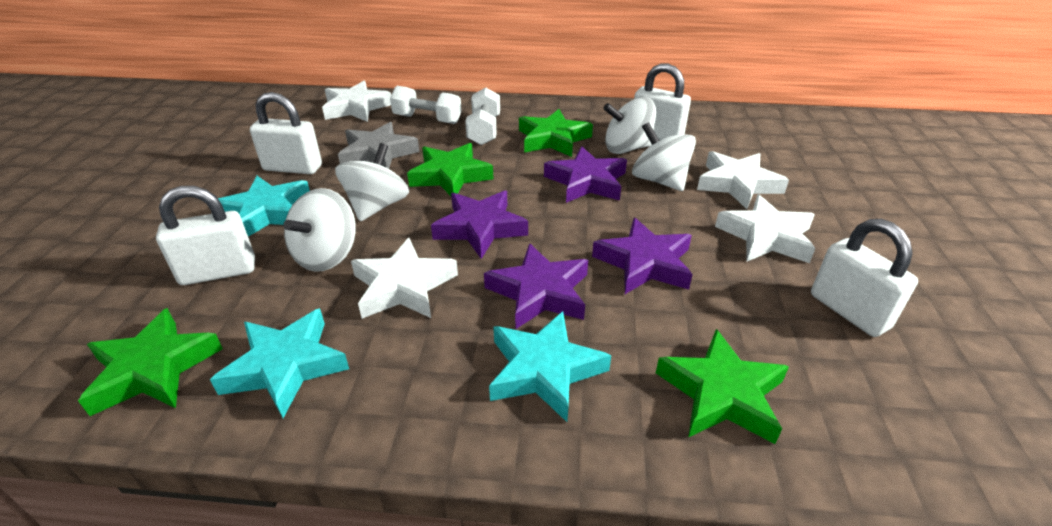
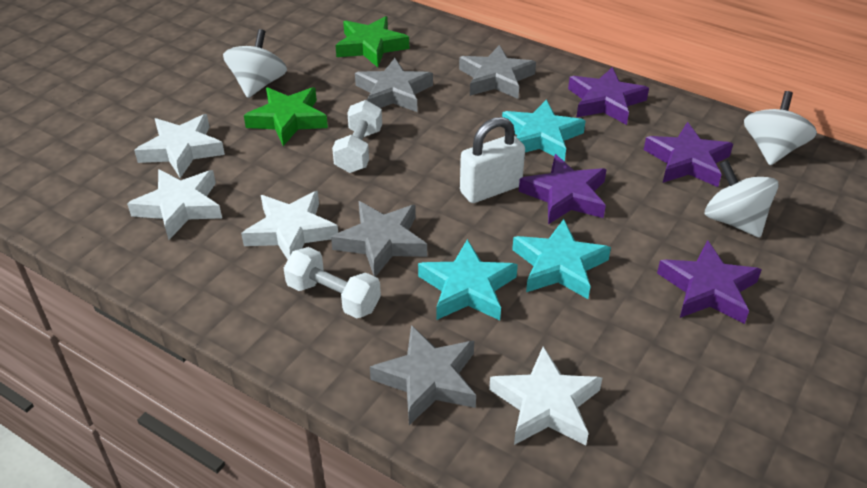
green star: [78,308,223,416] [407,143,493,196] [519,109,593,157] [656,329,789,444] = 4 -> [244,87,328,146] [335,16,409,67] = 2
grey star: [338,122,419,169] = 1 -> [331,201,427,277] [355,58,433,112] [370,325,476,425] [459,45,536,99] = 4
white padlock: [156,186,255,285] [250,92,322,174] [634,63,691,140] [811,219,918,337] = 4 -> [460,117,525,203] = 1
white spinning top: [283,188,356,272] [335,143,409,221] [603,97,656,154] [632,122,696,191] = 4 -> [223,29,287,98] [705,160,779,238] [744,91,817,165] = 3

